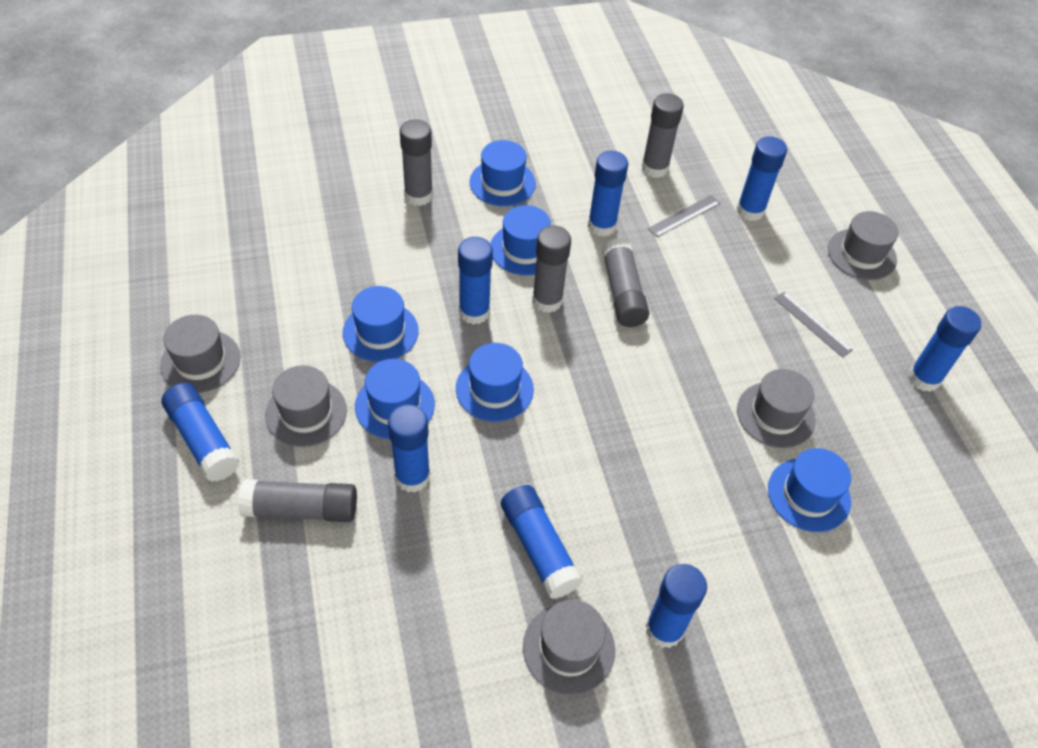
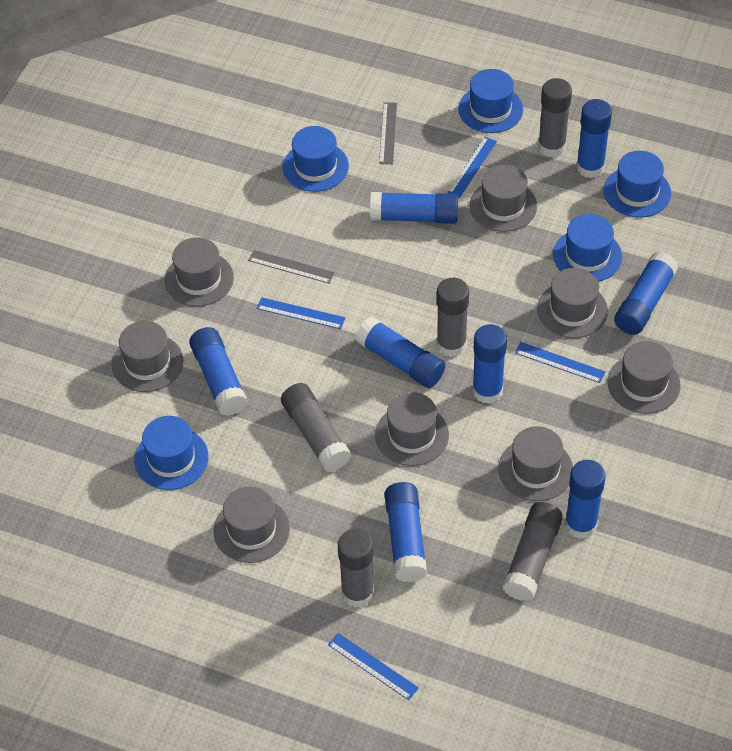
blue hat: [343,286,419,362] [355,359,435,439] [456,343,534,422] [470,140,536,206] [490,205,551,275] [768,448,851,532] = 6 -> [134,416,209,490] [283,126,349,192] [458,69,523,133] [553,214,622,282] [604,151,671,218] = 5
blue ruler: none = 0 -> [257,297,345,329] [328,633,419,700] [447,137,497,198] [515,342,605,383] = 4
grey hat: [160,315,241,393] [265,365,347,447] [523,600,615,695] [737,369,815,448] [828,211,899,280] = 5 -> [112,321,183,392] [165,237,234,306] [214,486,290,563] [375,392,449,466] [470,165,537,232] [498,426,573,501] [537,268,608,338] [608,341,681,414] = 8

